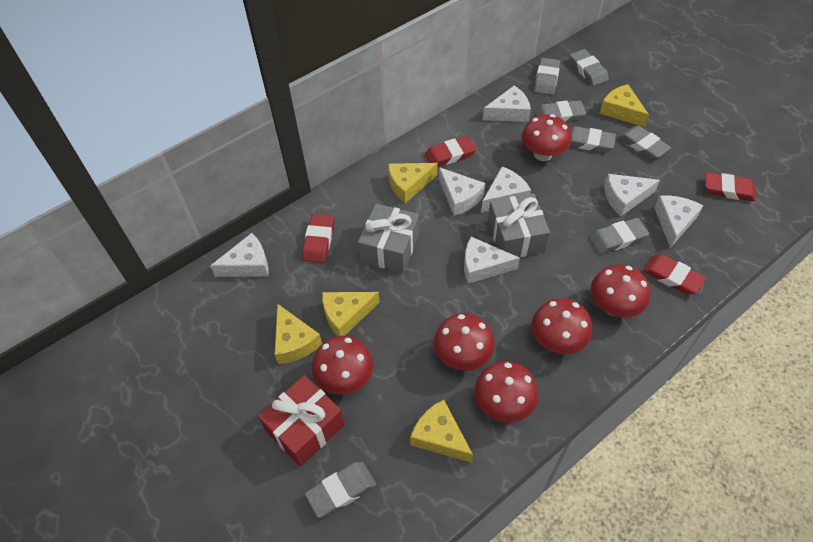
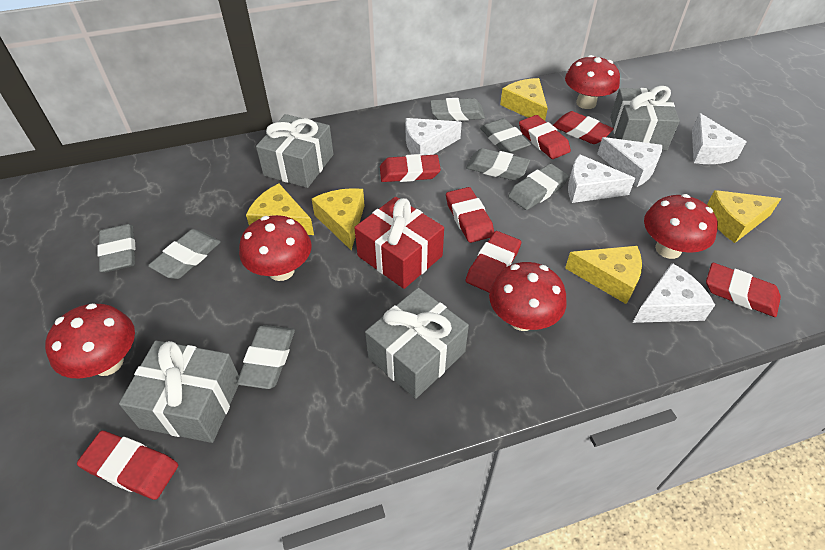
grey gift: [358,204,419,273] [488,193,550,257] = 2 -> [119,341,239,443] [256,114,333,188] [365,288,469,399] [610,86,680,150] = 4
red eraser: [302,214,334,263] [425,136,476,166] [643,254,706,295] [705,172,756,202] = 4 -> [77,431,178,500] [380,154,441,182] [446,187,494,243] [466,231,521,293] [519,115,571,159] [553,111,614,144] [706,263,781,317] = 7
red mushroom: [312,336,374,395] [434,313,495,371] [474,361,539,423] [522,114,571,161] [532,298,592,354] [591,264,650,318] = 6 -> [45,303,135,379] [239,215,312,281] [489,262,567,331] [565,55,620,109] [644,194,718,259] = 5
white cheese: [210,233,269,277] [439,167,485,216] [464,237,520,284] [481,166,531,213] [483,85,531,122] [604,174,660,216] [654,195,703,248] = 7 -> [406,118,462,155] [568,154,635,203] [597,137,662,187] [633,263,715,323] [692,113,747,164] = 5

